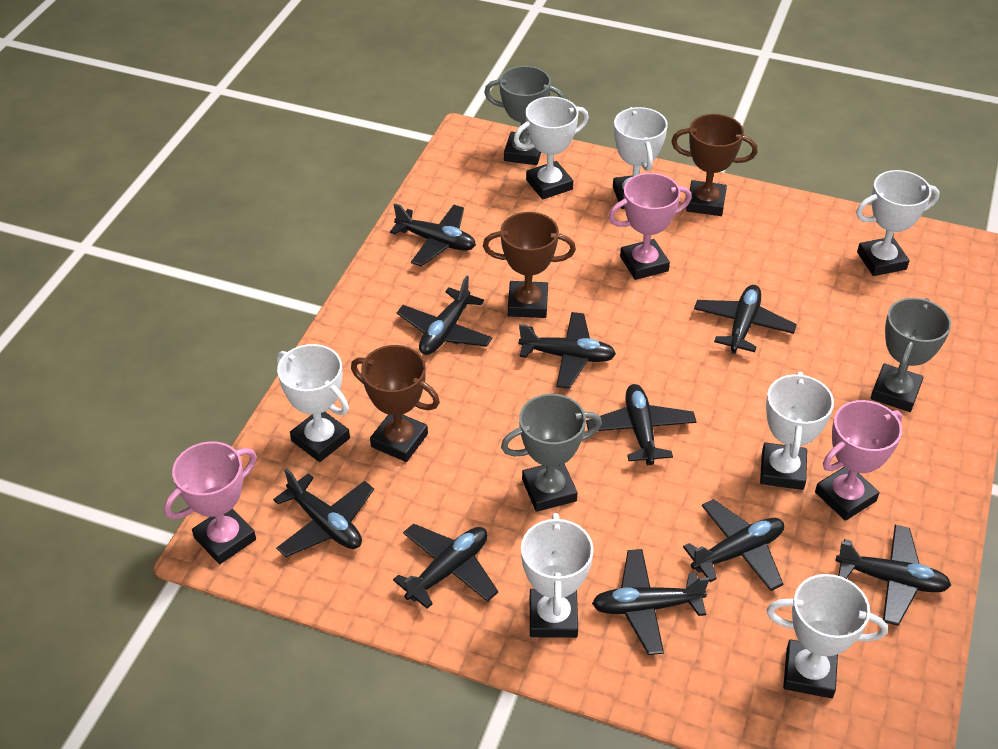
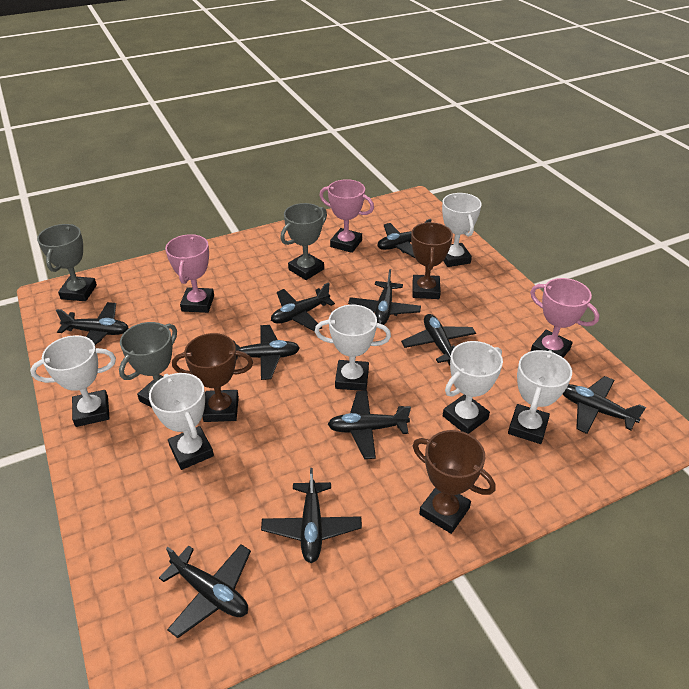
white trophy: [277,344,350,462] [513,96,589,199] [521,513,594,638] [613,107,668,209] [760,371,834,490] [767,574,888,698] [856,170,940,276] = 7 -> [30,335,116,427] [149,373,214,470] [315,305,391,391] [442,193,482,267] [443,341,503,434] [508,350,572,444] = 6

